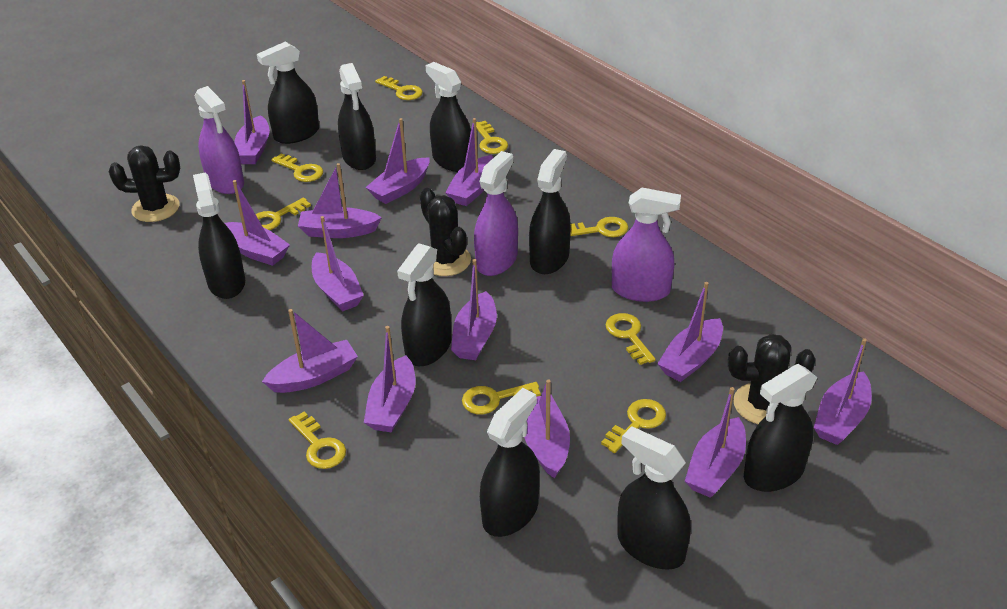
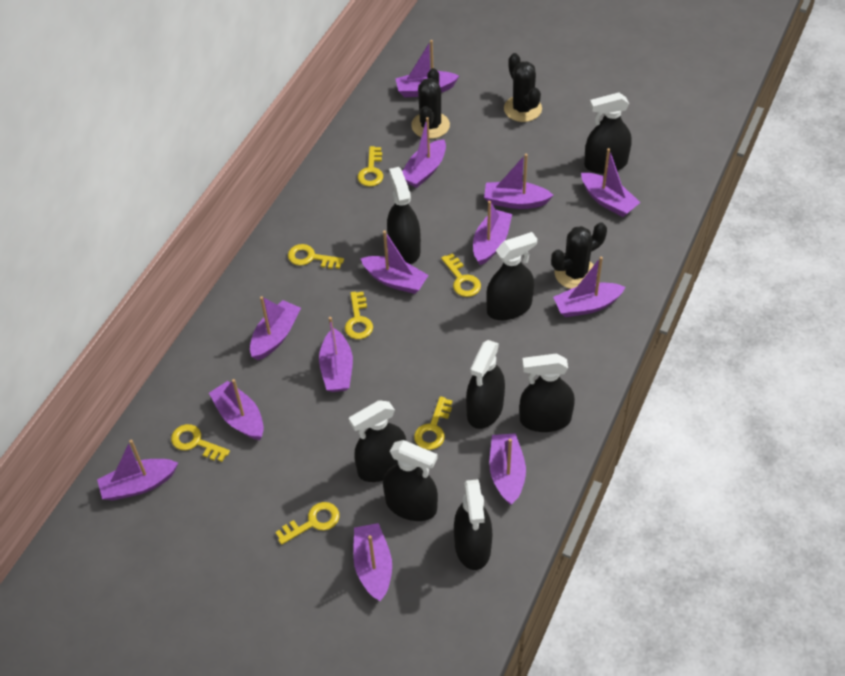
black spray bottle: [193,173,245,299] [257,41,319,144] [338,63,376,170] [397,243,452,366] [425,62,471,172] [480,388,540,537] [529,149,571,274] [617,426,691,570] [744,364,818,492] = 9 -> [349,400,407,482] [383,440,438,521] [387,167,421,264] [454,479,492,570] [466,340,505,429] [486,232,537,320] [519,353,575,432] [584,93,632,174] = 8
purple spray bottle: [194,86,244,194] [474,151,518,276] [612,188,681,302] = 3 -> none = 0
yellow key: [255,198,311,230] [271,153,323,182] [289,412,346,469] [375,76,423,100] [462,382,541,414] [476,121,508,154] [571,217,628,237] [601,399,666,453] [606,313,656,365] = 9 -> [171,424,230,462] [275,502,340,545] [288,244,344,269] [345,292,373,339] [357,146,383,187] [414,396,453,450] [441,253,481,297] = 7

